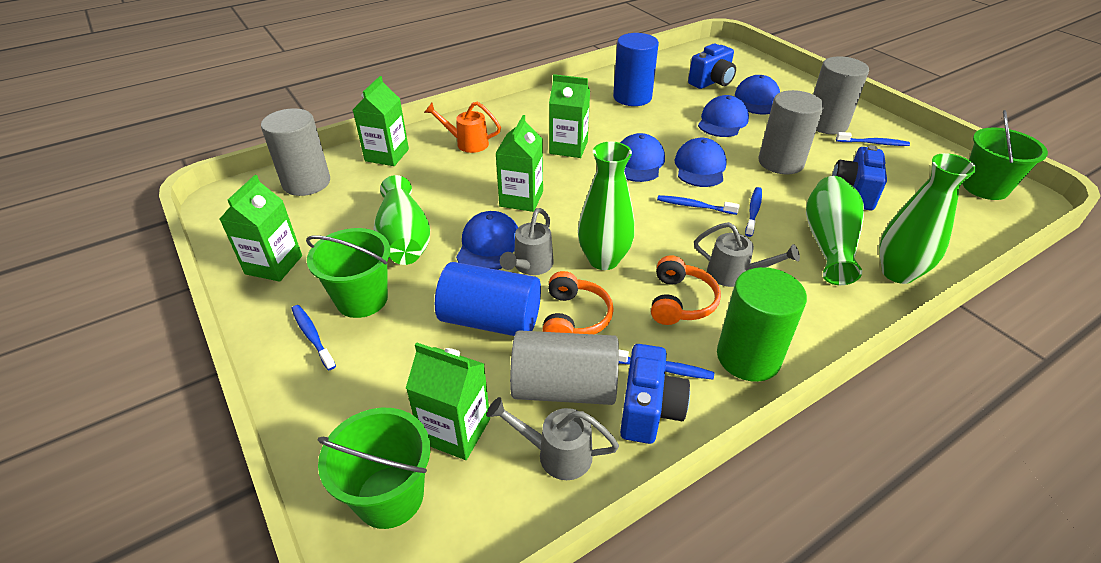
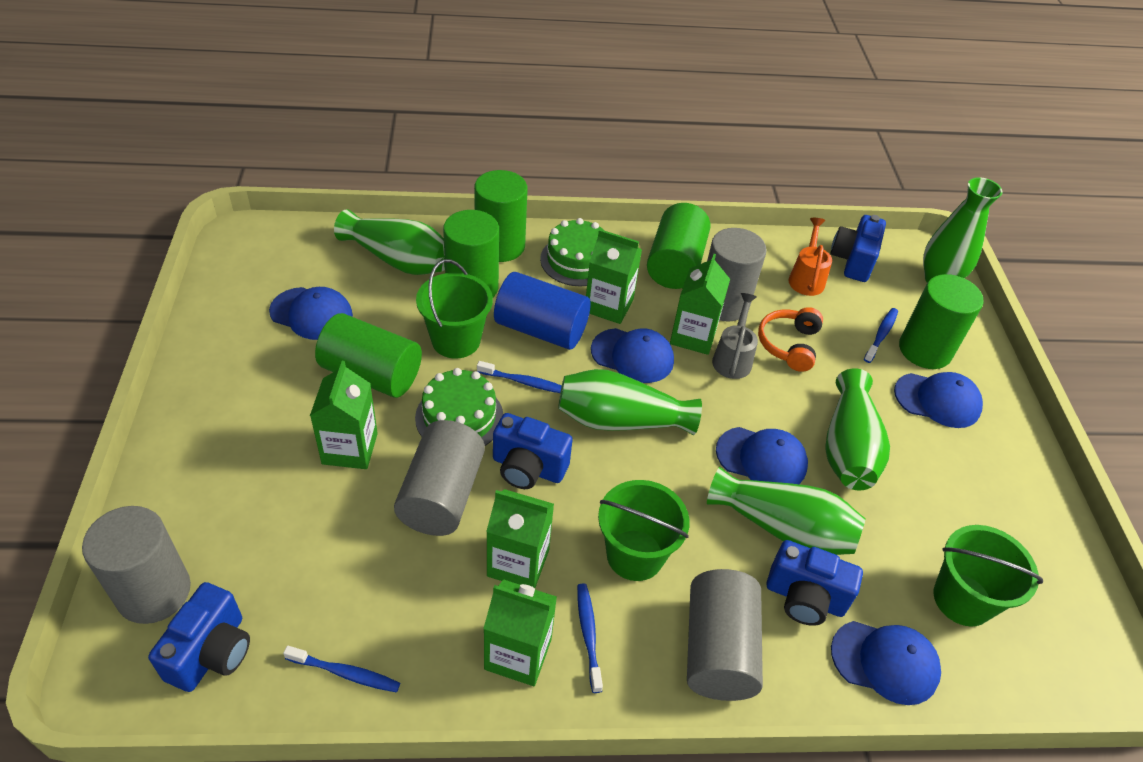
blue camera: [620,344,690,444] [688,43,736,89] [832,145,887,210] = 3 -> [148,582,250,692] [493,413,573,489] [767,540,863,626] [831,215,886,282] = 4
blue cylinder: [435,262,541,336] [613,33,659,106] = 2 -> [494,272,591,350] = 1
blue toothbrush: [291,305,336,370] [619,350,714,380] [657,195,740,215] [745,187,762,237] [836,132,910,146] = 5 -> [283,646,400,693] [477,361,562,393] [577,583,603,693] [864,308,898,363] = 4
green cake: none = 0 -> [415,368,503,446] [540,218,605,287] = 2
green cylinder: [717,267,807,382] = 1 -> [315,313,422,398] [443,210,499,297] [474,170,528,262] [647,203,711,289] [899,274,984,369] = 5
green vase: [374,175,430,265] [578,142,635,270] [806,176,864,285] [879,153,976,284] = 4 -> [334,209,445,275] [558,369,702,435] [707,467,866,555] [825,368,890,490] [923,177,1003,283] = 5
grey watering can: [487,397,619,480] [500,208,554,275] [694,222,800,287] = 3 -> [712,293,758,379] = 1
orange headphones: [542,271,614,334] [651,255,721,325] = 2 -> [758,307,823,372] = 1

